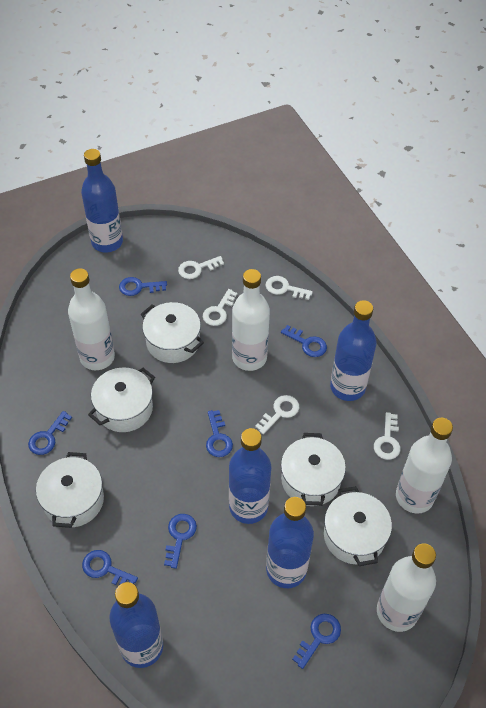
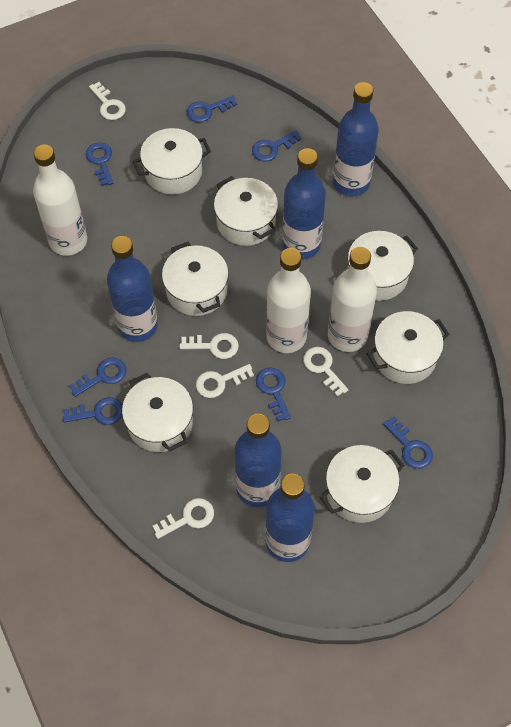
white bottle: [68,268,115,370] [232,269,270,371] [377,543,436,632] [396,418,453,513] = 4 -> [33,145,87,256] [266,248,311,353] [328,247,377,352] = 3
white pot: [36,452,104,528] [88,367,155,432] [141,302,204,363] [281,433,346,506] [324,486,392,566] = 5 -> [122,373,193,452] [132,128,211,195] [162,242,229,316] [214,176,278,246] [319,445,404,523] [348,231,418,301] [367,311,449,384] = 7

